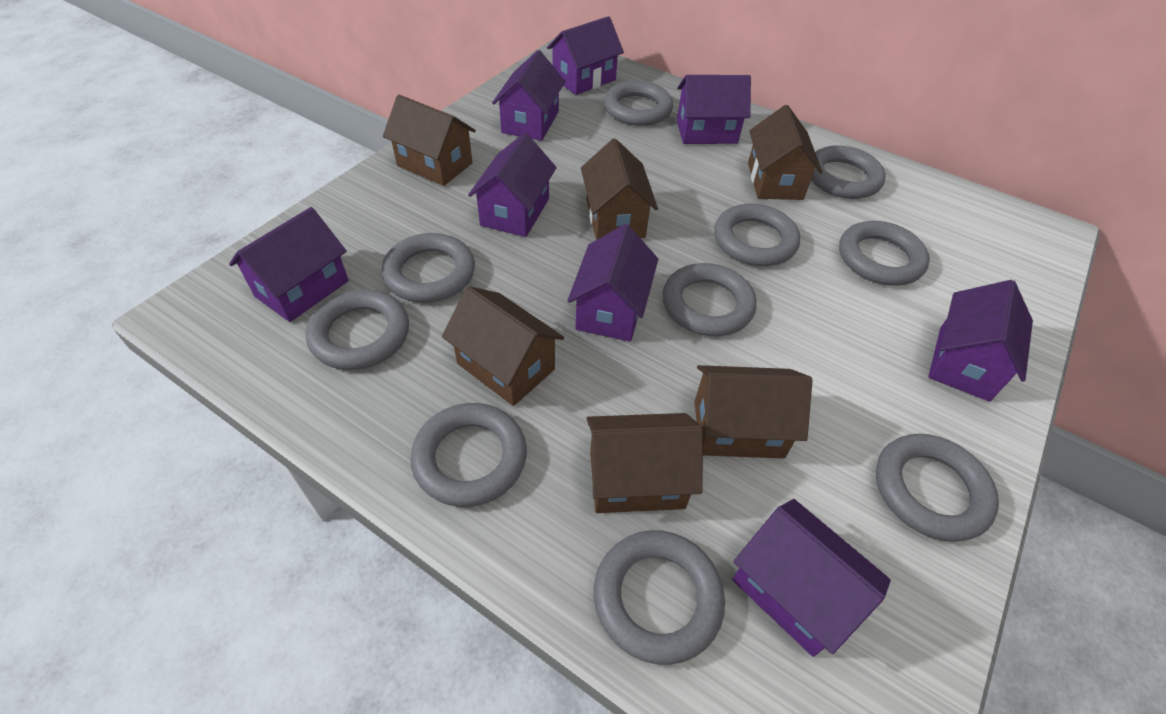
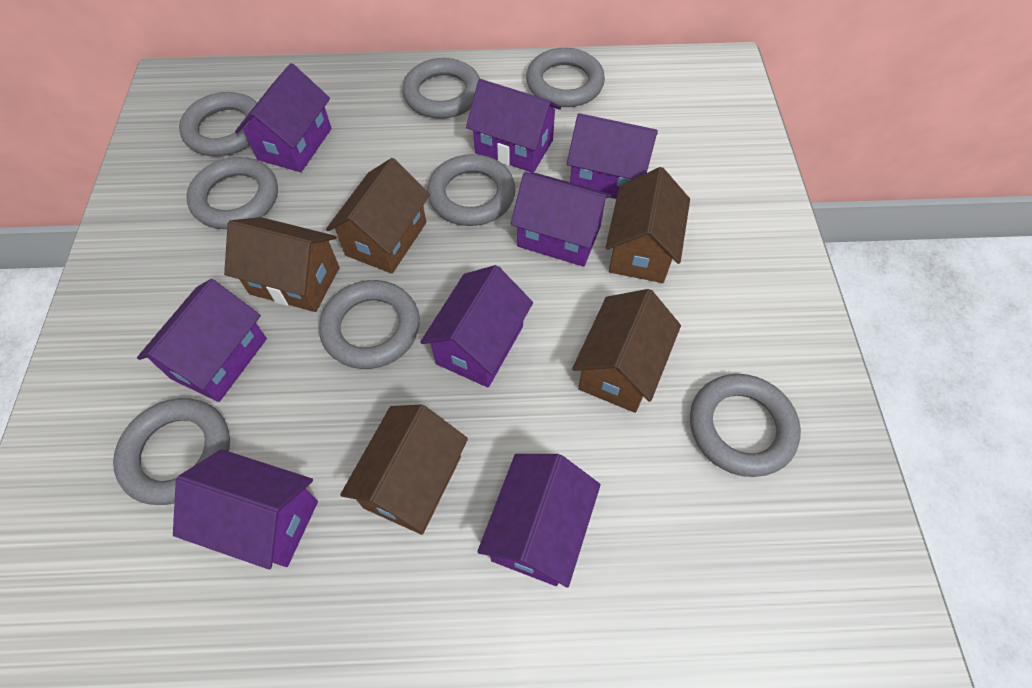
brown house: [383,95,476,186] [442,286,564,406] [581,139,658,240] [586,413,703,513] [695,365,812,458] [748,105,822,200] = 6 -> [224,217,340,312] [326,158,430,274] [340,404,468,535] [572,289,681,413] [605,167,690,283] = 5
grey ring: [306,289,409,370] [382,233,475,302] [410,403,527,507] [594,530,725,665] [604,81,673,126] [663,263,757,336] [714,204,800,266] [811,145,886,199] [839,221,930,286] [876,434,999,542] = 10 -> [113,398,230,505] [179,92,257,156] [186,157,278,229] [319,280,420,369] [402,58,480,119] [427,154,516,226] [526,48,605,107] [690,374,801,477] = 8

